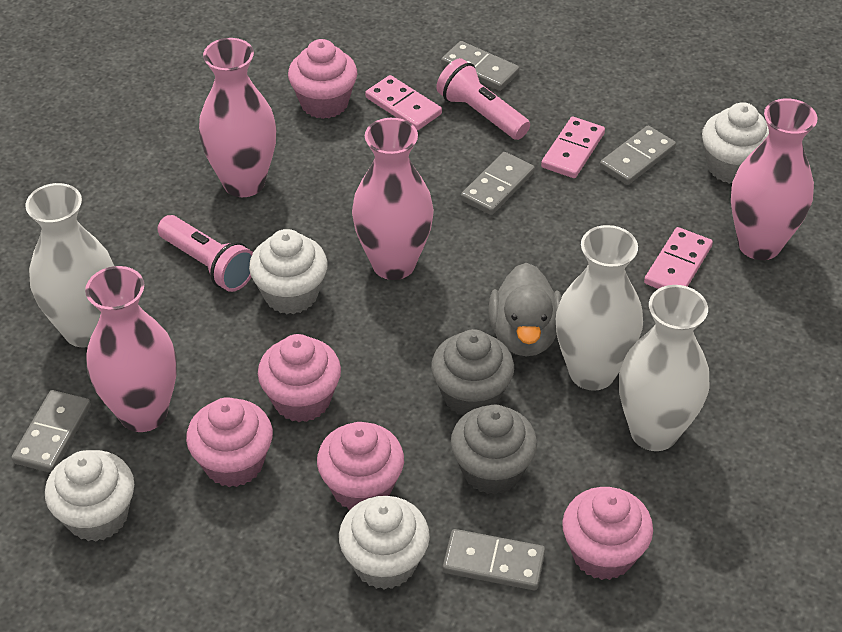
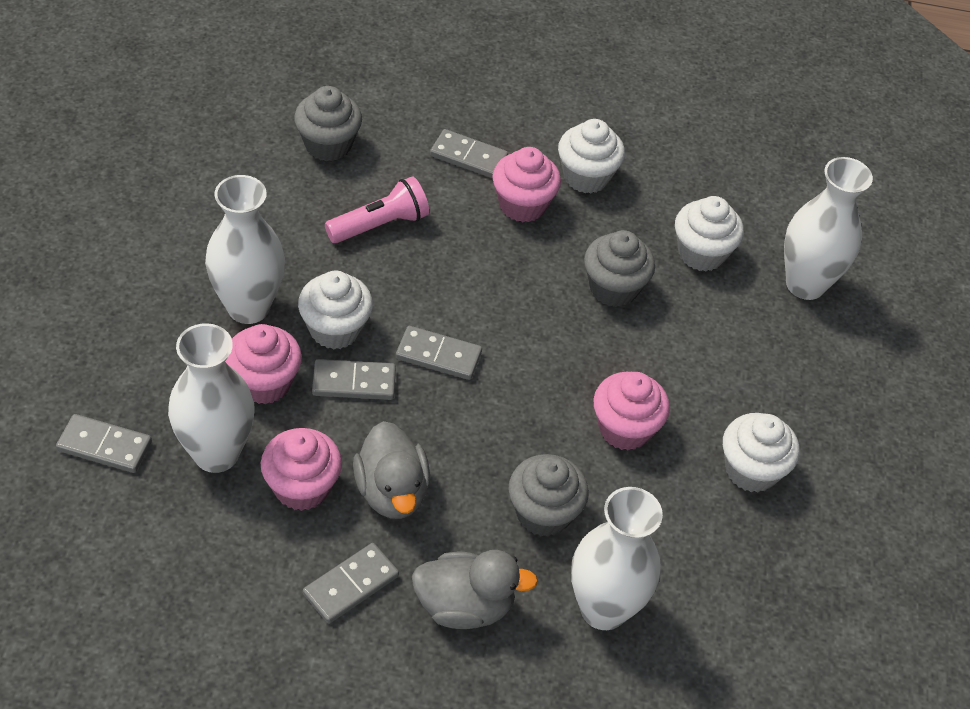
grey cupcake: [431,329,514,416] [451,404,537,494] = 2 -> [294,86,362,161] [508,454,589,537] [584,230,655,307] = 3
grey duck: [488,263,562,356] = 1 -> [353,421,430,519] [412,550,538,629] = 2
pink cupcake: [186,397,273,487] [258,334,341,422] [288,39,357,119] [317,422,404,510] [562,487,653,580] = 5 -> [225,324,302,404] [261,428,342,511] [492,147,561,222] [593,372,670,451] = 4
pink domino: [365,75,442,131] [541,117,605,178] [644,227,713,289] = 3 -> none = 0
pink flashlight: [157,215,253,292] [436,58,530,140] = 2 -> [325,176,429,243] = 1
pink vase: [85,266,177,432] [199,38,276,197] [352,118,434,280] [731,98,817,260] = 4 -> none = 0
white vase: [25,183,114,347] [556,225,643,391] [619,285,709,451] = 3 -> [168,323,254,473] [205,175,285,324] [571,487,663,630] [784,157,873,300] = 4

